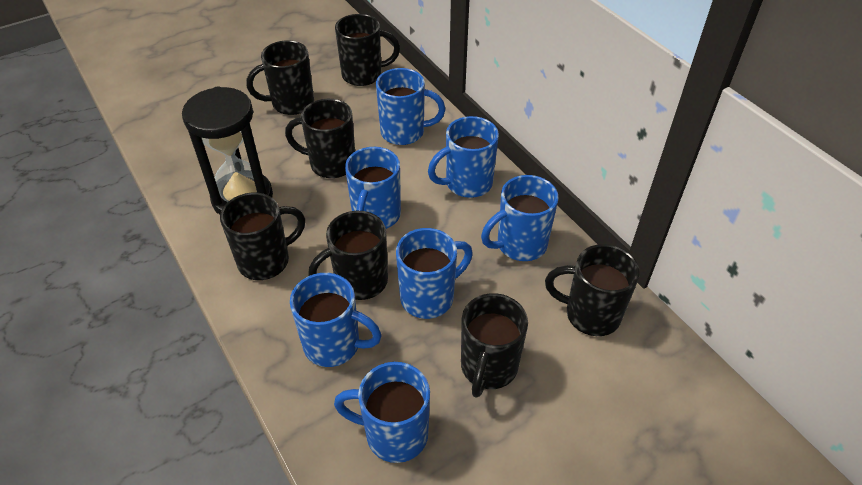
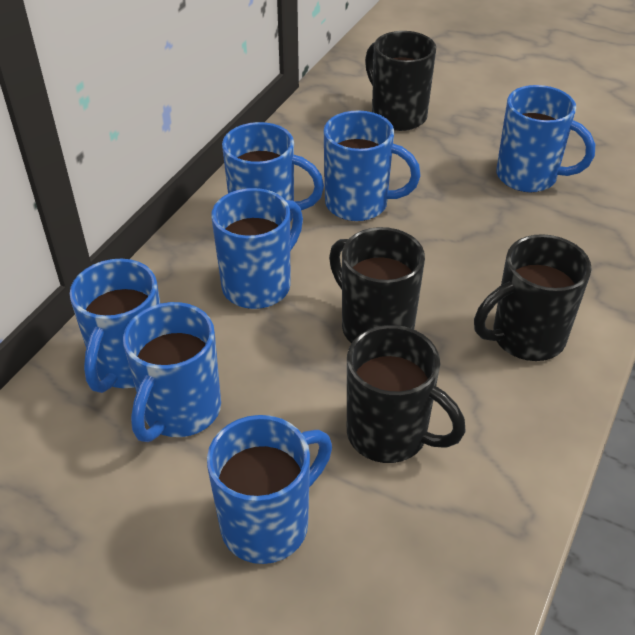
black hourglass: [182,86,273,215] = 1 -> none = 0
black mug: [220,192,305,280] [247,40,314,115] [285,99,355,178] [308,211,388,300] [335,14,400,86] [461,293,528,398] [545,244,640,336] = 7 -> [329,227,425,344] [347,325,466,463] [365,31,436,131] [474,234,592,361] = 4

